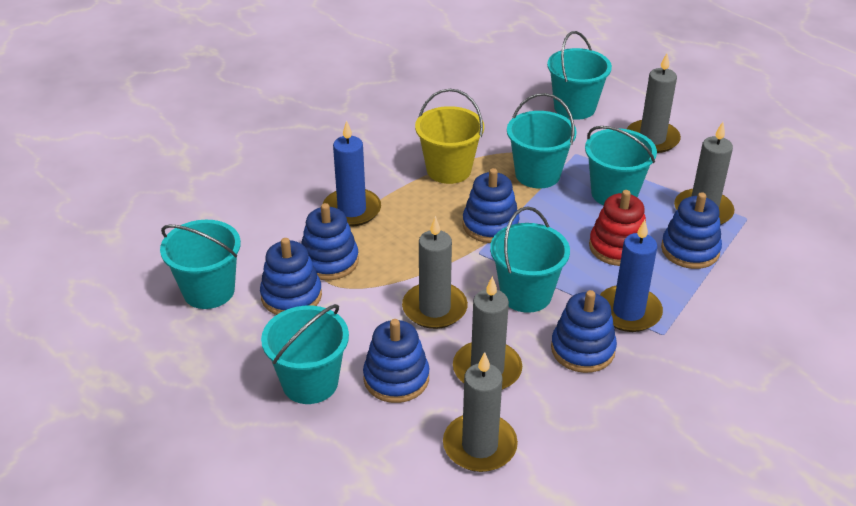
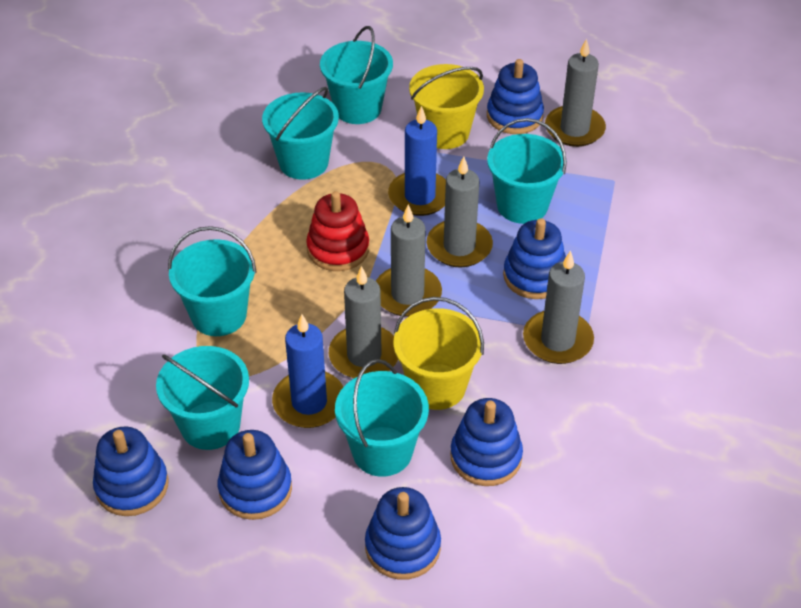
yellow bucket: [415,89,484,184] = 1 -> [394,297,484,410] [409,64,484,149] = 2

